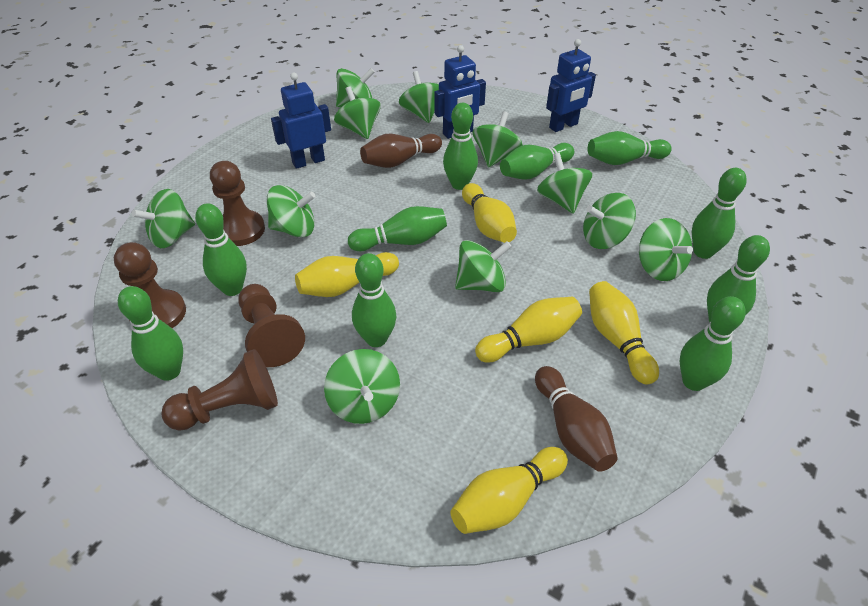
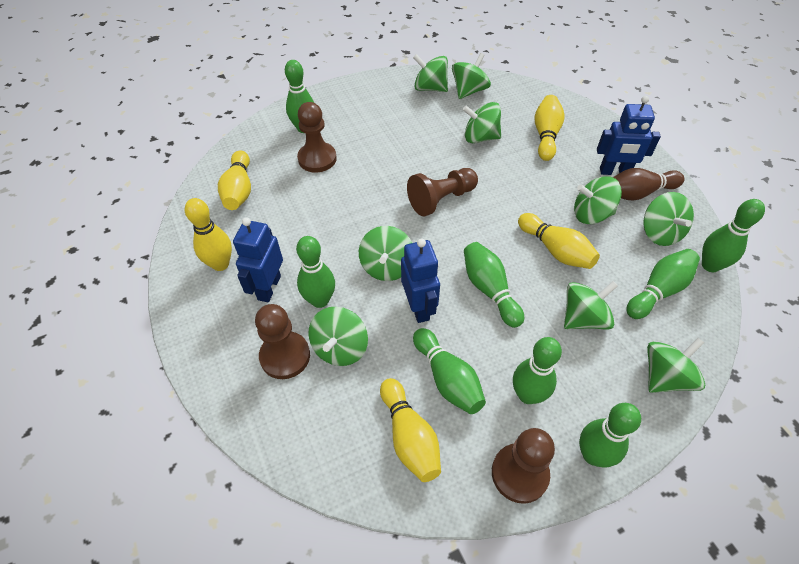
brown bowling pin: [360,134,442,168] [535,366,618,472] = 2 -> [613,168,684,201] = 1
green bowling pin: [118,286,183,381] [195,203,247,296] [348,206,447,251] [352,253,397,347] [443,103,478,190] [500,143,574,180] [588,131,672,165] [680,296,746,391] [692,168,747,259] [707,235,770,322] = 10 -> [285,60,314,133] [296,236,335,308] [413,328,486,414] [464,242,524,328] [513,337,562,404] [579,403,641,468] [626,249,700,319] [702,199,765,272] = 8
green spinning top: [132,189,195,248] [267,185,316,237] [324,349,400,424] [334,86,381,139] [336,68,375,107] [399,71,439,123] [455,240,512,292] [472,111,522,168] [537,153,593,214] [583,193,636,249] [639,218,693,281] = 11 -> [309,307,368,366] [359,226,412,281] [413,54,448,92] [452,53,491,99] [463,102,501,143] [564,281,618,329] [574,176,622,224] [643,192,694,246] [647,338,705,393] = 9

